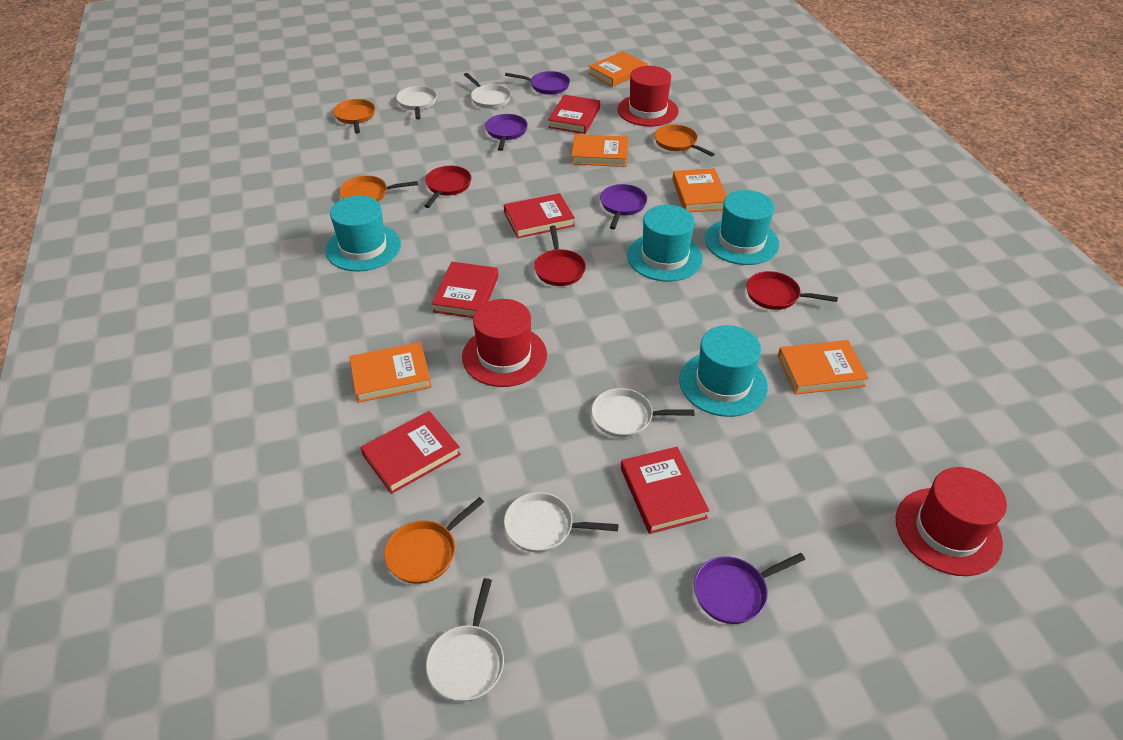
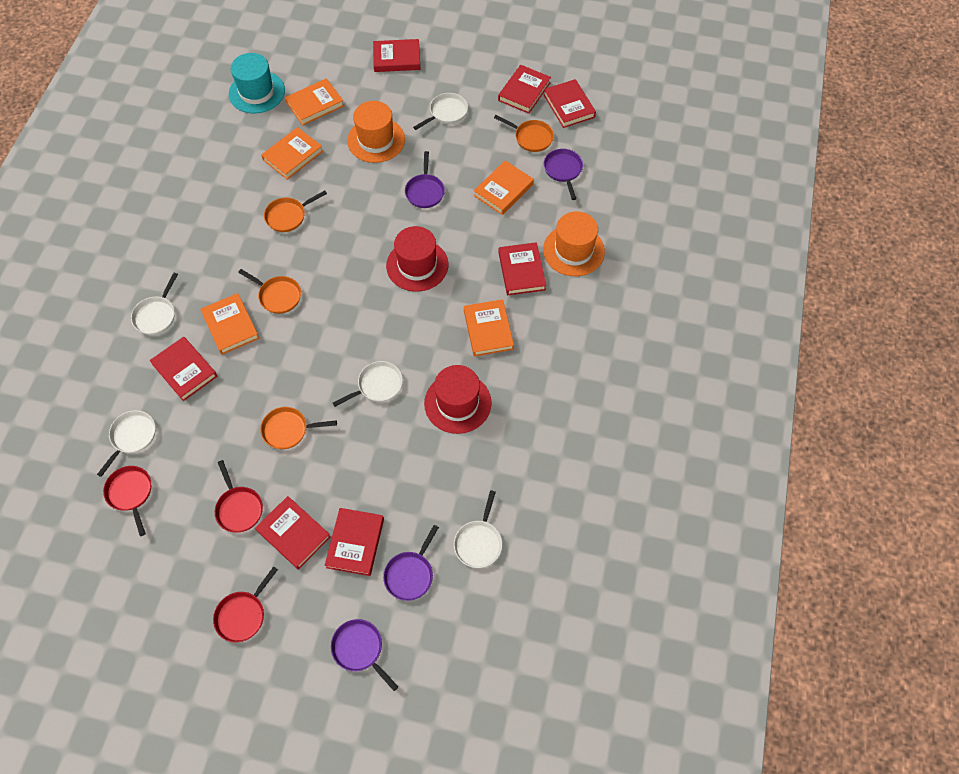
orange hat: none = 0 -> [347,101,405,163] [543,211,605,276] = 2
red book: [360,411,461,494] [432,262,498,318] [504,193,575,238] [548,95,600,134] [621,447,709,534] = 5 -> [150,337,218,401] [255,496,331,570] [325,508,384,576] [373,39,420,72] [498,65,551,114] [498,242,546,296] [544,79,596,128] = 7
red hat: [462,299,547,387] [617,66,679,126] [896,467,1007,576] = 3 -> [386,226,448,292] [424,365,492,434] = 2
turquoise hat: [326,196,401,271] [627,205,703,282] [679,325,768,417] [705,190,779,265] = 4 -> [229,53,285,114] = 1

